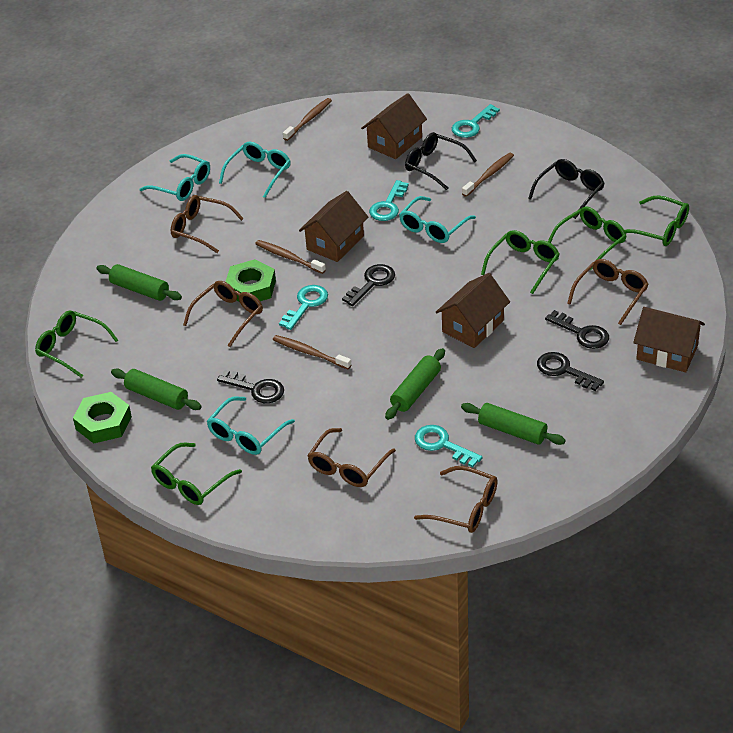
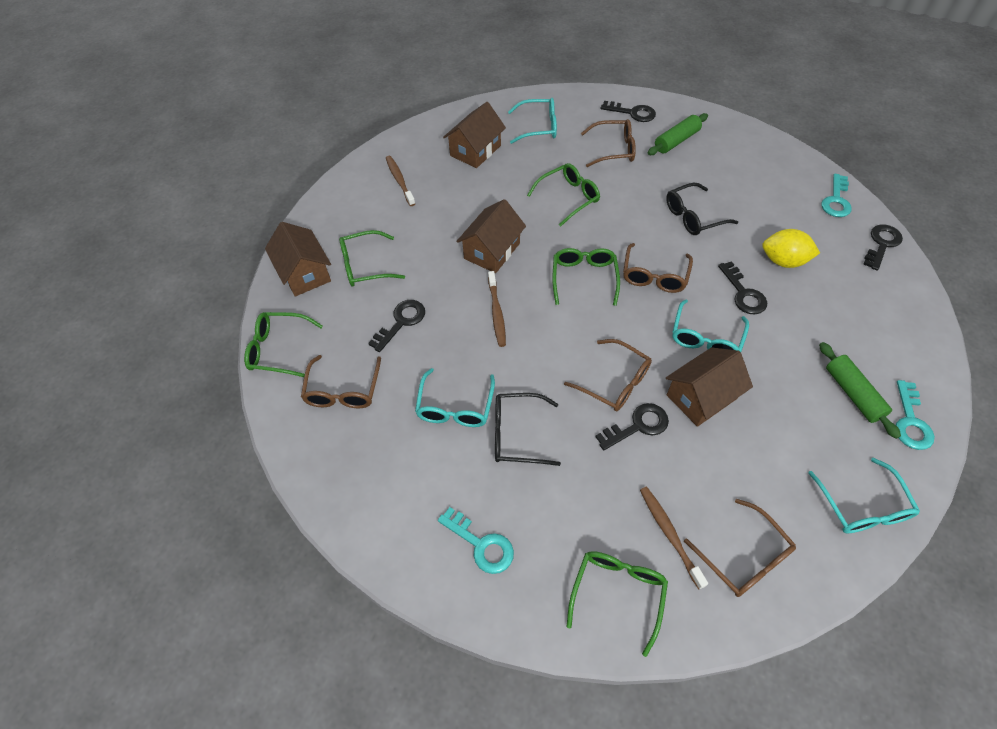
black key: [217,370,284,403] [342,264,395,306] [537,352,604,391] [545,310,609,349] = 4 -> [368,300,425,352] [595,403,669,450] [600,101,656,122] [718,261,767,314] [863,225,903,271] = 5
brown toothbrush: [255,240,326,274] [273,335,351,369] [283,98,332,141] [462,153,514,197] = 4 -> [386,156,415,206] [488,271,506,347] [640,487,708,589] = 3
green nut: [73,392,132,443] [226,259,276,302] = 2 -> none = 0
green rolling pin: [96,264,182,301] [111,368,202,410] [385,348,445,420] [461,403,566,445] = 4 -> [648,113,708,155] [819,342,901,439] = 2
turquoise key: [279,285,328,330] [369,180,409,221] [415,425,483,468] [452,104,500,138] = 4 -> [438,507,514,574] [821,174,852,217] [896,380,935,450] = 3
yellow lemon: none = 0 -> [762,229,820,268] = 1

